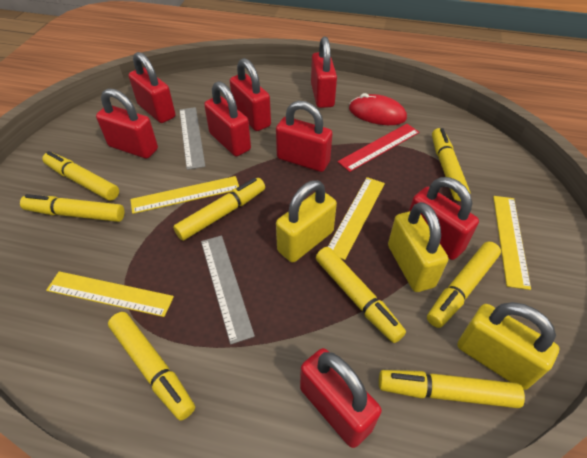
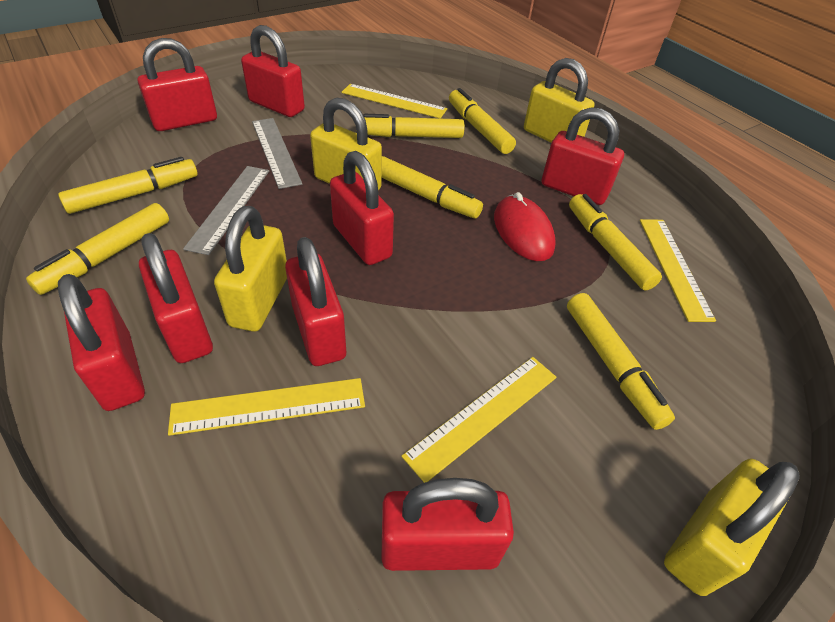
red ruler: [338,124,419,172] = 1 -> none = 0
yellow marker: [20,194,125,222] [42,151,119,201] [108,312,195,421] [173,178,265,241] [316,247,406,343] [379,370,525,408] [427,241,501,328] [432,128,471,201] = 8 -> [26,203,169,295] [58,157,198,214] [363,114,464,138] [382,156,483,218] [449,88,516,154] [567,293,675,430] [569,194,662,290] = 7
yellow padlock: [276,180,337,262] [388,202,448,292] [457,302,559,390] = 3 -> [214,206,287,332] [310,98,382,190] [524,58,594,142] [664,459,800,596] = 4

